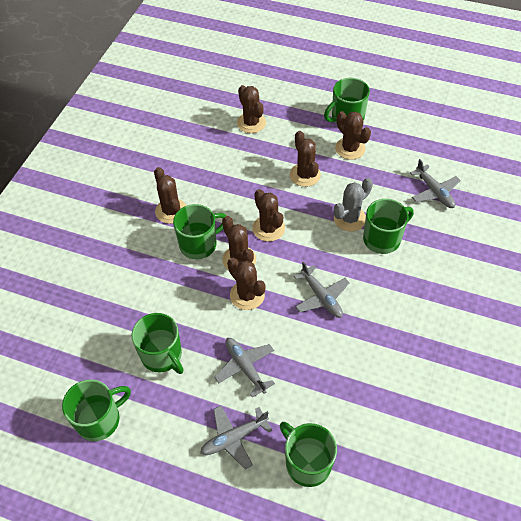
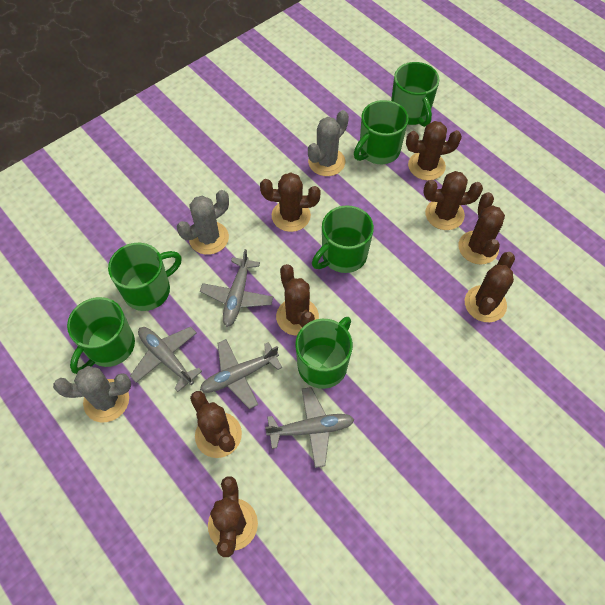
brown cactus: [154,167,186,224] [222,216,256,270] [227,258,266,310] [237,85,266,133] [252,189,285,242] [290,131,321,187] [335,111,371,160] = 7 -> [190,391,242,458] [208,476,258,557] [260,172,321,232] [276,264,319,336] [406,121,462,180] [423,171,483,230] [459,192,505,265] [465,252,515,322] = 8
grey cactus: [334,178,373,231] = 1 -> [53,366,131,422] [177,190,229,255] [308,110,349,176] = 3

